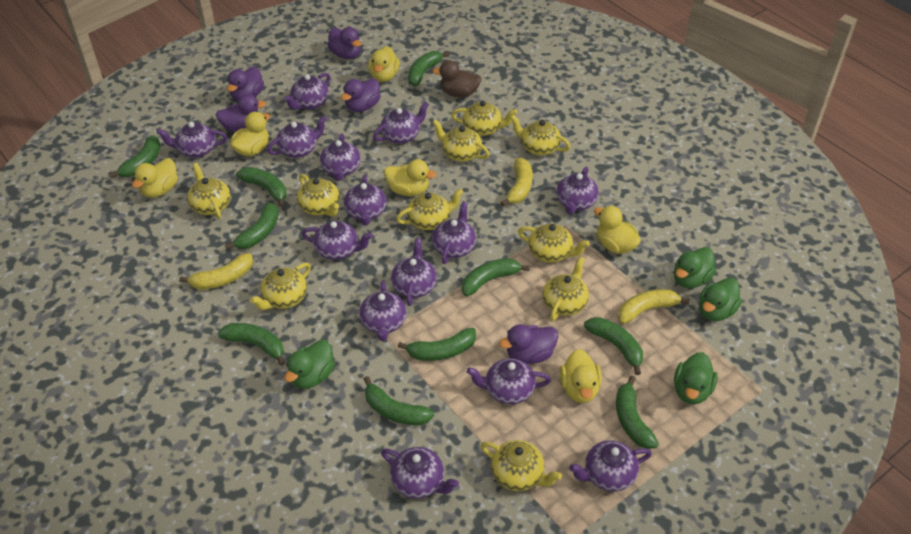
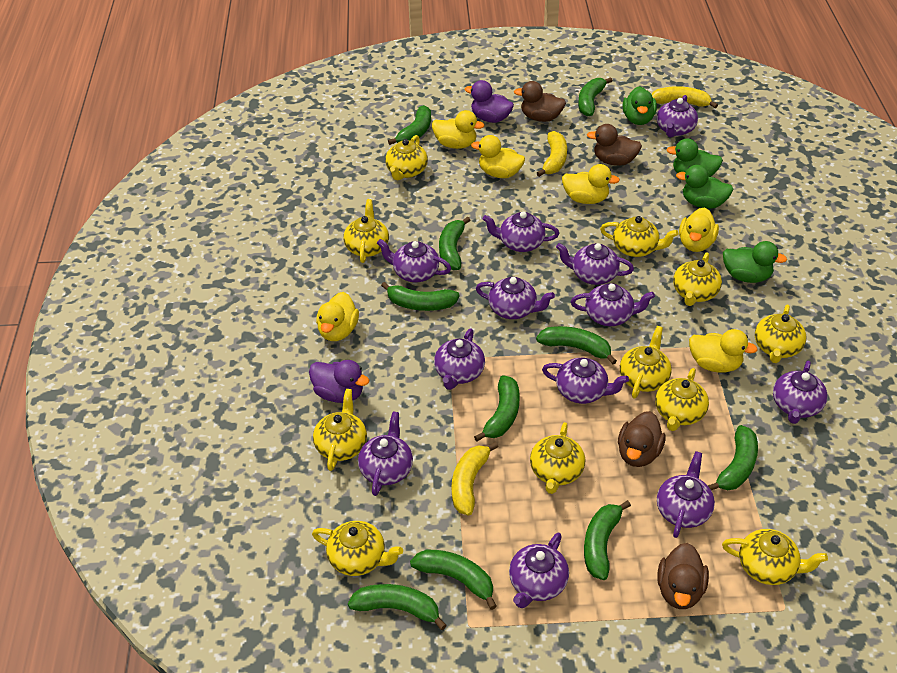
brown duck: [432,60,482,97] = 1 -> [514,81,566,122] [587,124,642,166] [618,411,666,467] [657,543,709,609] = 4
purple duck: [215,94,267,132] [227,66,264,101] [327,27,361,59] [341,78,381,112] [499,324,558,364] = 5 -> [309,360,369,403] [465,80,514,123] = 2
purple teapot: [157,122,227,158] [267,116,327,158] [284,73,330,110] [301,221,372,260] [320,133,361,181] [344,175,386,226] [359,280,407,341] [373,102,429,144] [381,447,459,498] [391,238,437,306] [432,201,476,264] [467,358,551,404] [556,167,599,214] [569,440,652,492] = 14 -> [358,411,413,496] [377,239,451,282] [434,329,485,390] [476,277,555,319] [483,211,559,252] [509,532,569,608] [542,358,629,404] [556,243,634,285] [571,283,655,326] [656,95,698,137] [657,451,715,538] [773,361,828,424] = 12
yellow teapot: [187,163,231,219] [250,263,311,310] [297,174,339,217] [396,188,463,230] [432,119,490,162] [451,100,517,136] [480,440,562,491] [510,115,570,155] [518,223,590,262] [542,257,589,321] = 10 -> [312,521,403,576] [313,389,367,471] [343,199,389,263] [385,135,428,180] [530,422,585,494] [600,216,679,257] [620,326,672,399] [655,368,709,431] [673,252,722,306] [722,529,828,585] [755,305,806,363] = 11

